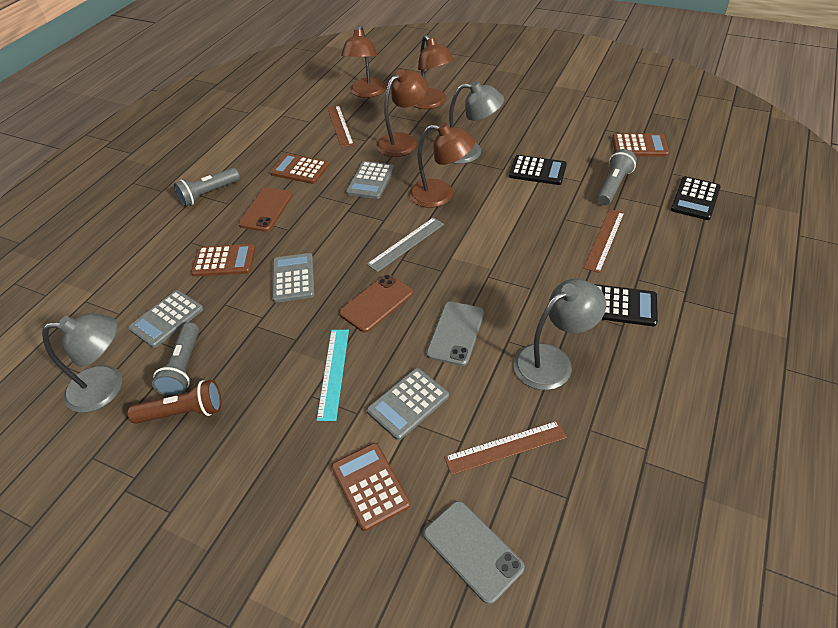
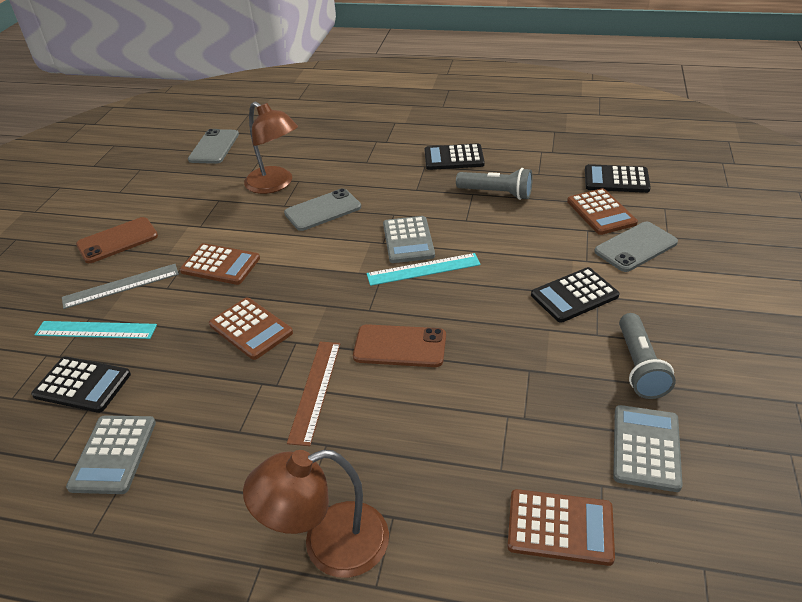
black calculator: [509,155,567,185] [595,284,658,326] [671,177,721,220] = 3 -> [31,356,131,413] [425,143,485,170] [531,267,620,323] [585,164,651,193] = 4
brown flashlight: [128,380,221,424] = 1 -> none = 0
brown lamp: [341,26,386,98] [377,69,428,157] [409,123,475,208] [413,35,454,109] = 4 -> [243,450,389,578] [244,102,298,194] = 2
brown ruler: [327,105,354,148] [444,421,567,475] [584,209,624,273] = 3 -> [287,342,340,446] = 1
grey calculator: [128,290,203,348] [272,253,314,303] [346,161,394,199] [367,368,449,440] = 4 -> [66,415,156,494] [383,216,435,263] [613,405,683,492] = 3
grey flashlight: [152,322,199,397] [174,168,240,207] [597,149,637,205] = 3 -> [456,168,533,200] [619,313,676,399] = 2
grey lamp: [42,313,122,413] [449,81,504,164] [514,279,606,390] = 3 -> none = 0
grey phone: [424,501,525,604] [426,302,484,366] = 2 -> [188,129,239,164] [284,188,361,231] [594,222,678,272] = 3
turquoise ruler: [317,330,349,421] = 1 -> [34,321,157,339] [366,253,481,286] = 2

